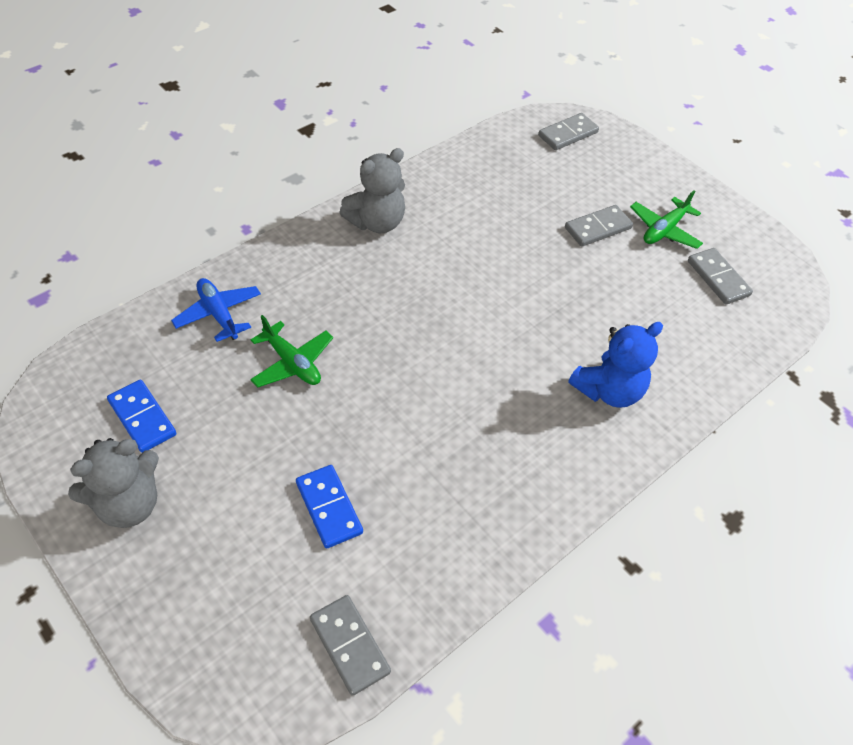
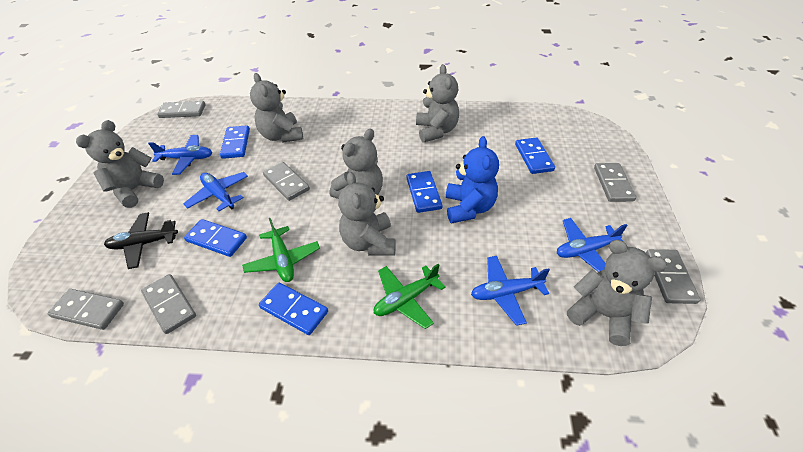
black plane: none = 0 -> [104,212,178,269] = 1
blue domino: [107,380,176,453] [296,465,363,549] = 2 -> [184,219,247,257] [220,125,250,159] [259,282,328,335] [406,171,442,213] [515,137,555,174] = 5
blue plane: [171,278,261,342] = 1 -> [148,135,212,175] [183,172,248,211] [471,256,550,326] [557,218,628,272] = 4
grey domino: [310,595,391,696] [538,113,599,150] [565,205,633,247] [688,248,753,305] = 4 -> [48,289,124,330] [141,274,196,334] [157,101,205,118] [263,162,310,201] [594,163,636,202] [646,249,700,304] = 6
grey teddy bear: [68,438,159,528] [339,148,405,233] = 2 -> [76,120,164,208] [250,73,303,143] [330,129,383,199] [338,172,396,256] [416,64,459,143] [567,240,667,346] = 6

